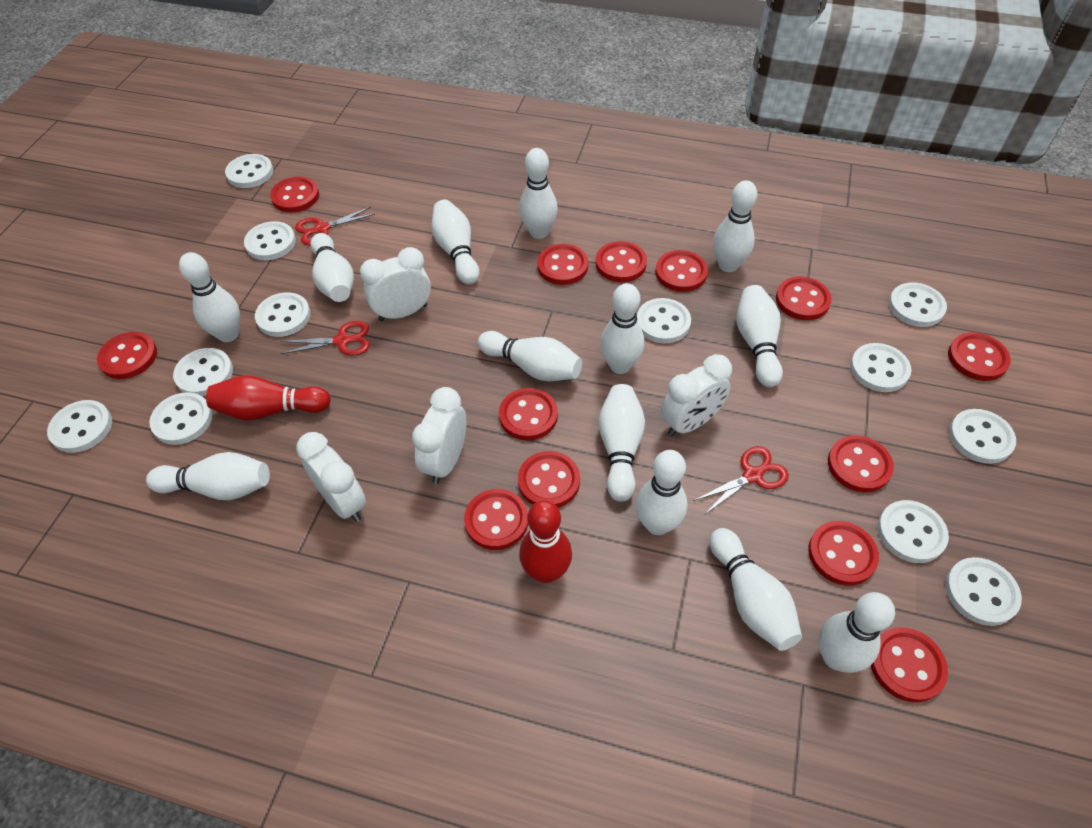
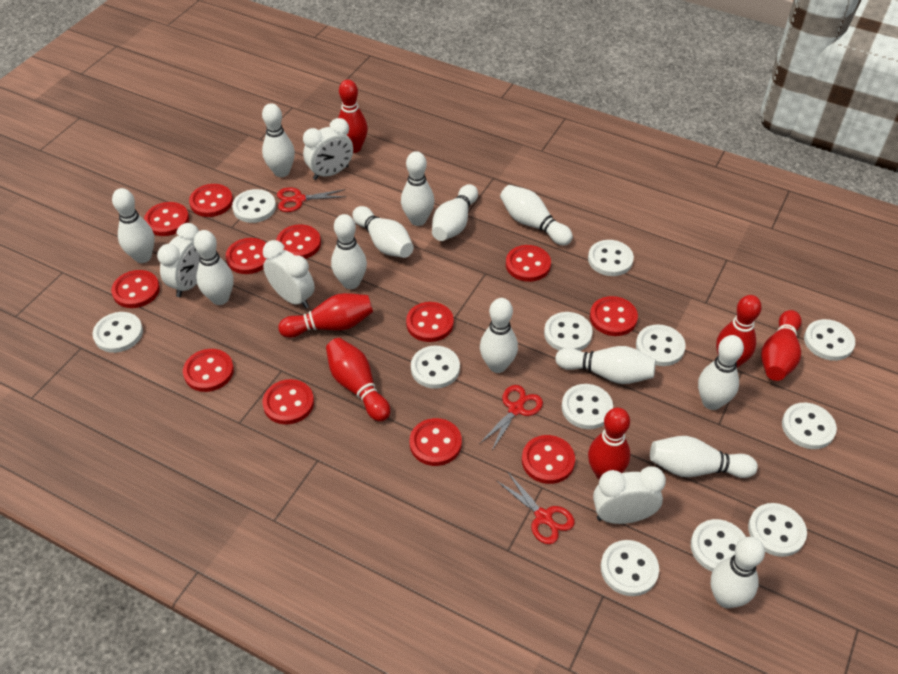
red bowling pin: [206,375,331,420] [519,500,572,583] = 2 -> [278,293,373,338] [326,338,390,422] [338,80,368,153] [588,408,630,480] [716,295,762,368] [761,310,802,381] = 6
red button: [97,332,157,379] [270,177,319,213] [464,489,528,550] [499,388,558,440] [518,451,580,507] [537,244,588,285] [596,241,647,282] [655,250,708,292] [776,276,832,320] [808,521,879,586] [828,435,894,492] [871,627,948,702] [948,332,1011,381] = 13 -> [111,270,160,308] [144,202,189,236] [183,349,234,392] [189,184,233,217] [226,238,267,274] [262,379,314,425] [276,224,321,259] [406,302,454,342] [410,418,462,466] [506,245,551,282] [522,435,575,484] [590,296,638,336] = 12

